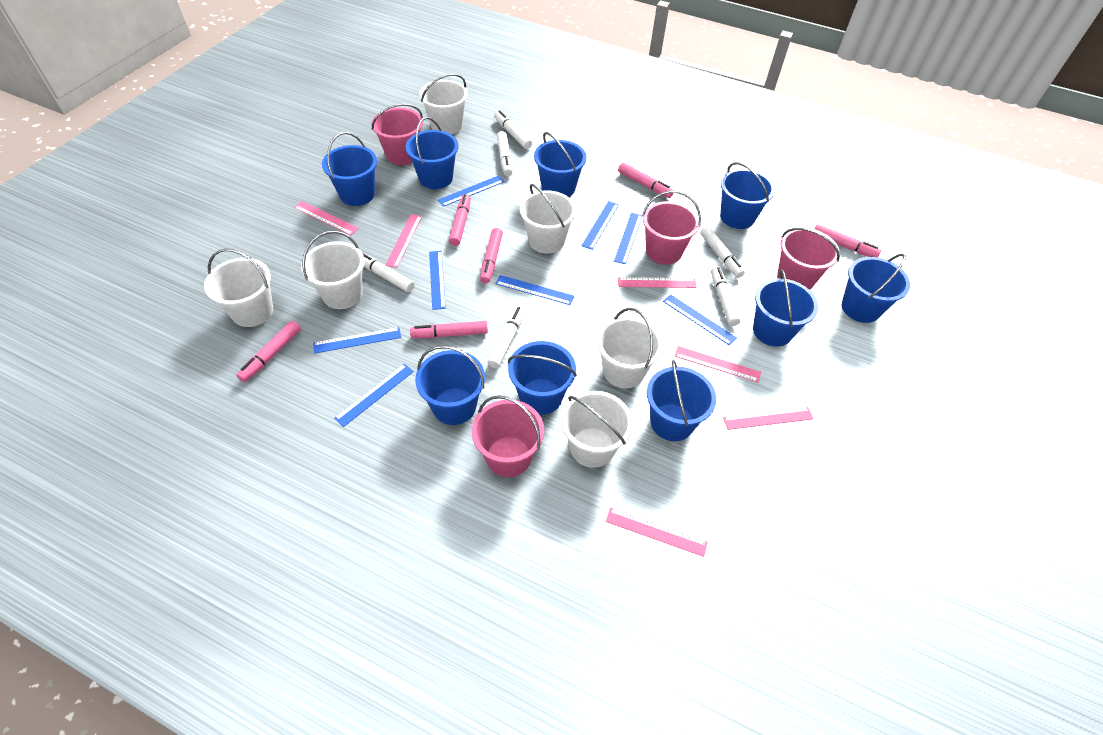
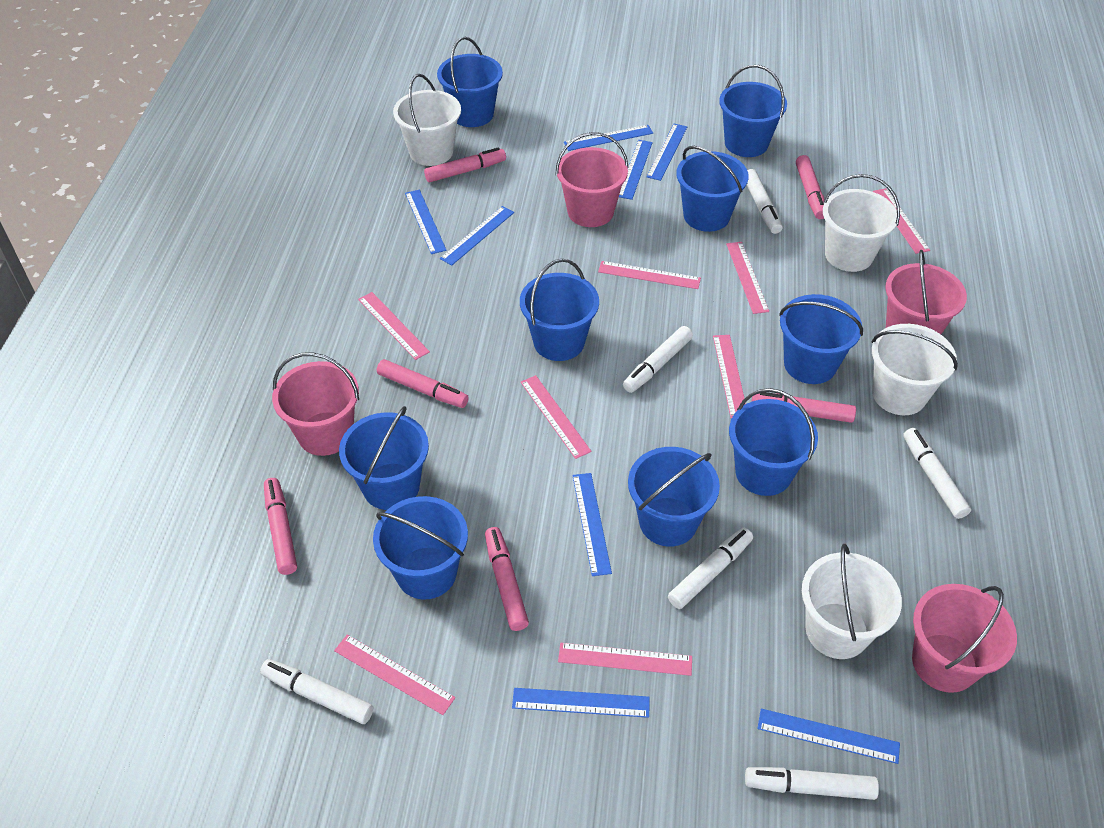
pink ruler: [294,201,359,235] [386,214,422,268] [606,508,708,557] [618,277,697,288] [675,346,761,383] [723,407,813,430] = 6 -> [334,635,455,715] [358,292,430,360] [521,375,592,459] [558,643,692,676] [598,261,701,289] [713,335,746,418] [726,242,769,314] [872,188,930,254] = 8
white bucket: [204,248,273,327] [301,231,365,309] [419,74,468,135] [520,184,576,254] [561,391,633,468] [597,308,663,388] = 6 -> [393,74,461,166] [802,544,902,659] [823,174,900,272] [872,324,958,415] = 4

